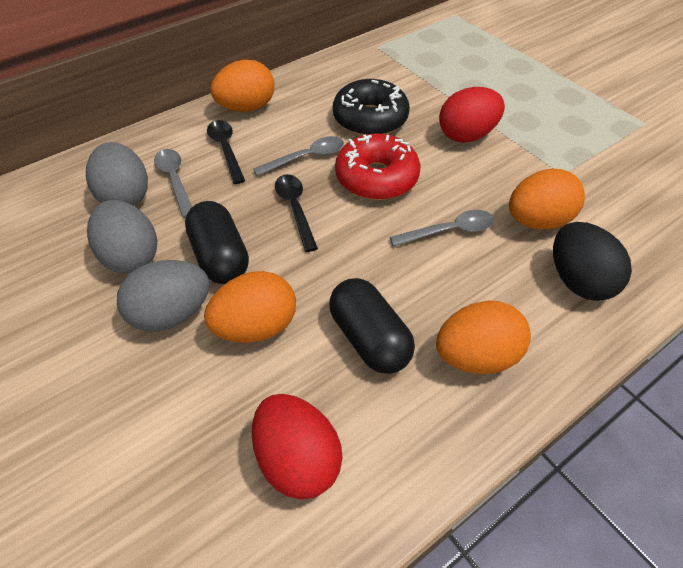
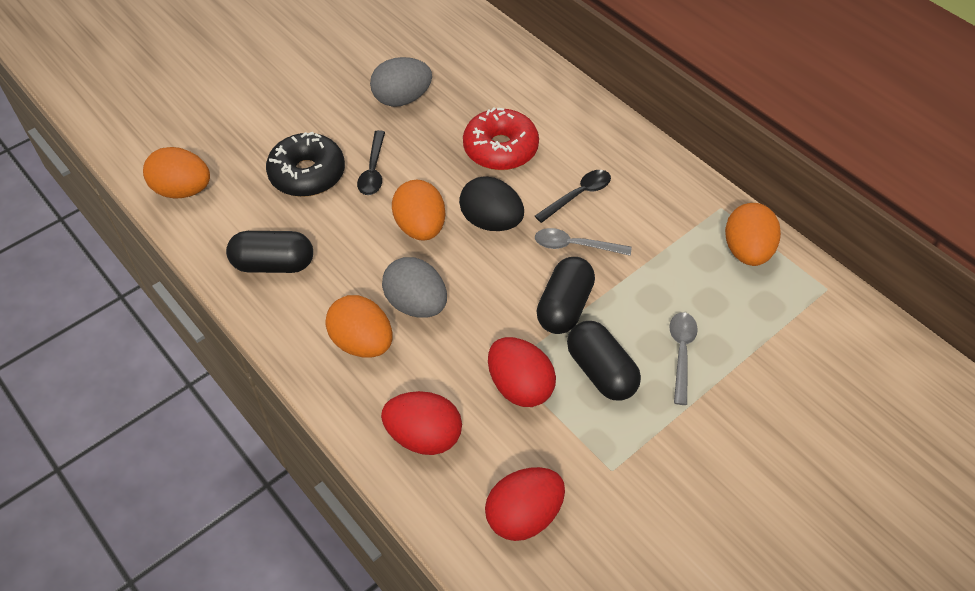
black capsule: [185,201,249,284] [329,278,415,374] = 2 -> [226,231,313,273] [536,257,595,334] [567,321,641,401] = 3
grey egg: [86,142,148,206] [87,200,157,273] [117,260,210,332] = 3 -> [370,57,432,107] [382,257,447,318] = 2
grey spoon: [154,149,192,218] [253,136,344,176] [390,210,494,247] = 3 -> [535,228,631,256] [669,312,698,405] = 2
red egg: [252,394,342,500] [439,87,505,143] = 2 -> [381,391,462,455] [485,467,565,541] [488,337,556,407] = 3

